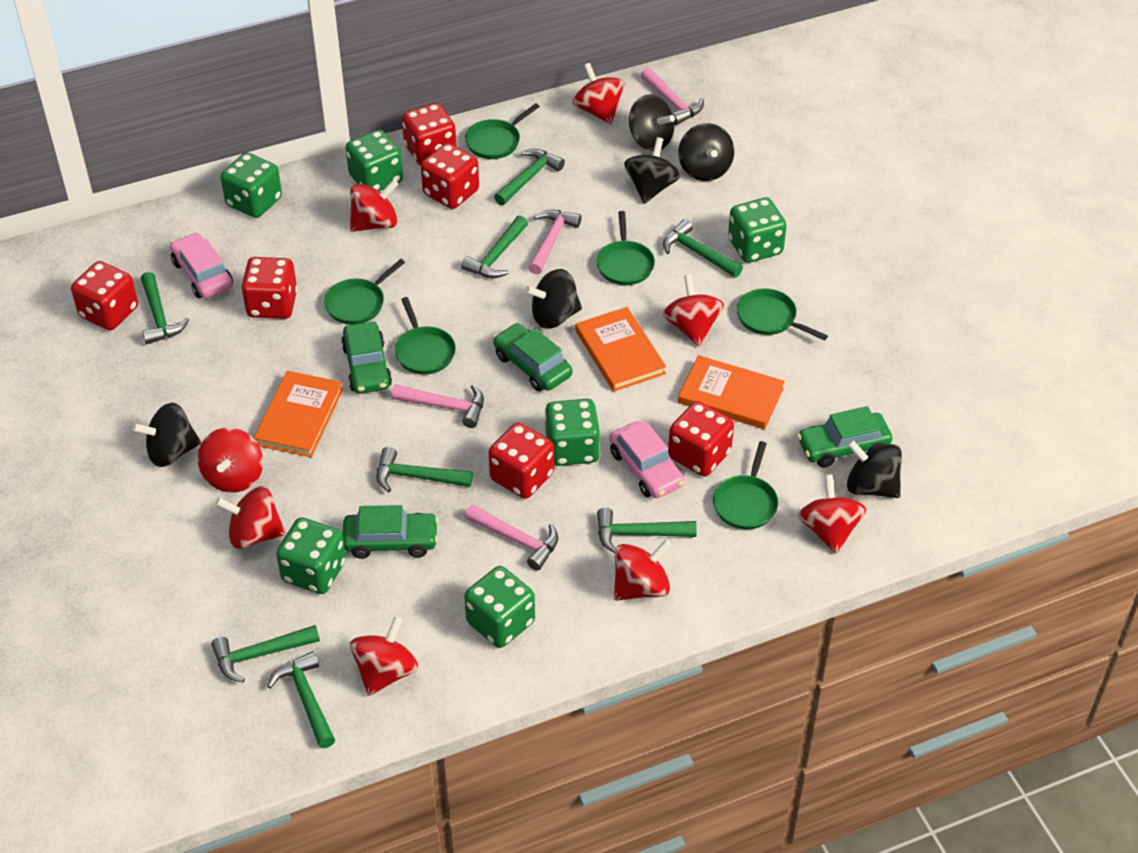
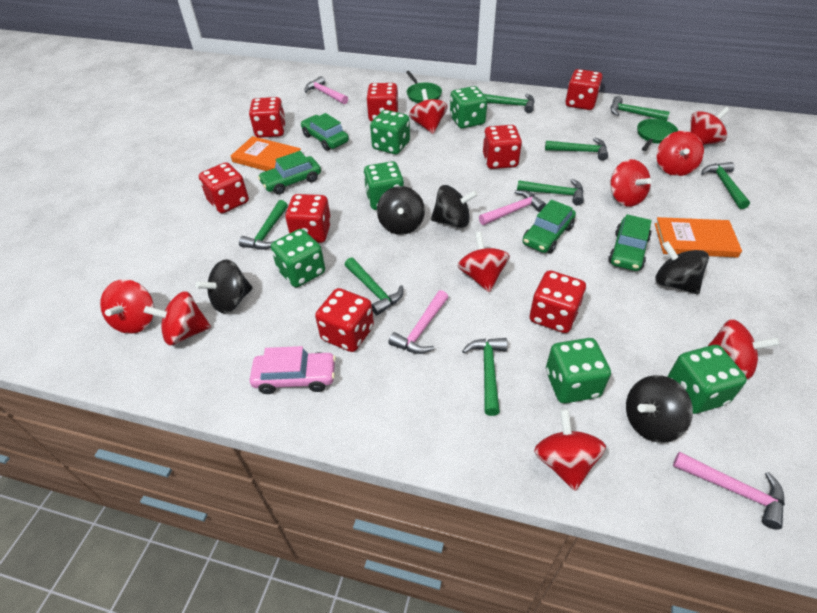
black spinning top: [132,403,201,467] [525,269,582,329] [624,137,681,204] [629,94,675,151] [678,123,734,181] [847,440,902,498] = 6 -> [195,260,253,313] [377,186,425,235] [431,185,478,228] [626,375,693,443] [655,241,709,294] = 5
green pan: [324,259,405,325] [395,297,456,375] [465,103,540,159] [596,211,655,285] [713,441,778,530] [737,288,828,341] = 6 -> [406,71,442,103] [637,119,678,151] = 2
orange book: [254,371,343,457] [576,307,666,392] [678,355,785,429] = 3 -> [231,136,301,171] [655,217,742,257] = 2
pink car: [170,233,233,298] [609,421,685,498] = 2 -> [250,346,336,394] = 1
red dice: [71,261,138,330] [241,257,298,319] [402,103,457,166] [421,143,479,209] [488,422,554,499] [668,401,734,477] = 6 -> [199,162,249,213] [249,97,286,138] [285,194,331,243] [315,288,374,352] [366,83,399,121] [483,125,522,169] [530,270,586,333] [565,69,603,110] = 8
red spinning top: [197,427,263,493] [215,486,286,549] [350,179,398,232] [350,616,418,696] [573,63,624,124] [614,539,672,601] [663,275,724,346] [798,474,867,554] = 8 -> [100,279,154,334] [144,291,211,346] [409,89,448,134] [458,232,510,292] [534,409,606,491] [610,159,652,207] [656,131,704,176] [690,107,729,145] [708,319,780,379] = 9

